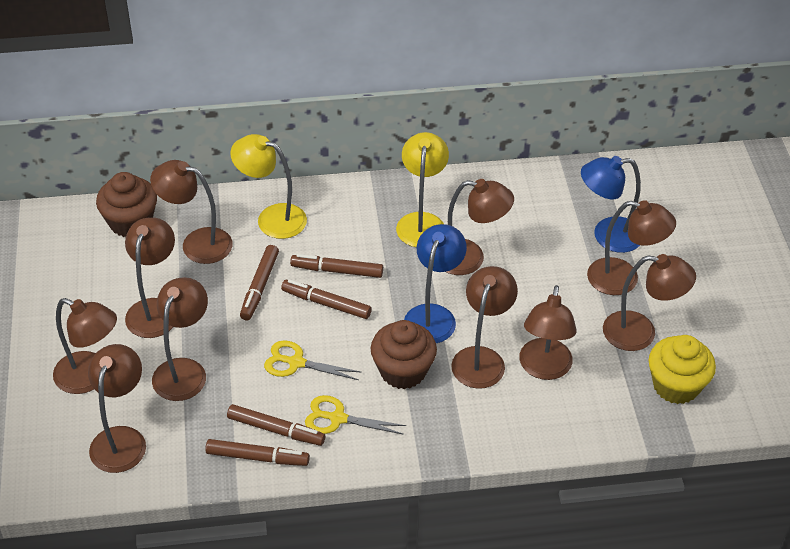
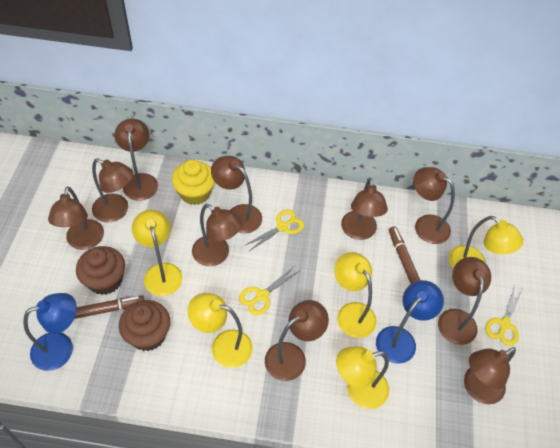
brown marker: [205,439,310,466] [227,404,325,446] [240,245,279,321] [281,279,372,319] [290,254,383,278] = 5 -> [74,295,144,319] [389,226,421,284] = 2
yellow lamp: [230,134,307,239] [396,132,449,247] = 2 -> [132,210,183,296] [187,293,253,368] [334,252,377,338] [336,346,389,409] [449,216,524,269] = 5
yellow scissors: [264,340,362,380] [305,395,406,435] = 2 -> [239,266,299,315] [244,210,304,251] [485,286,522,346] = 3

